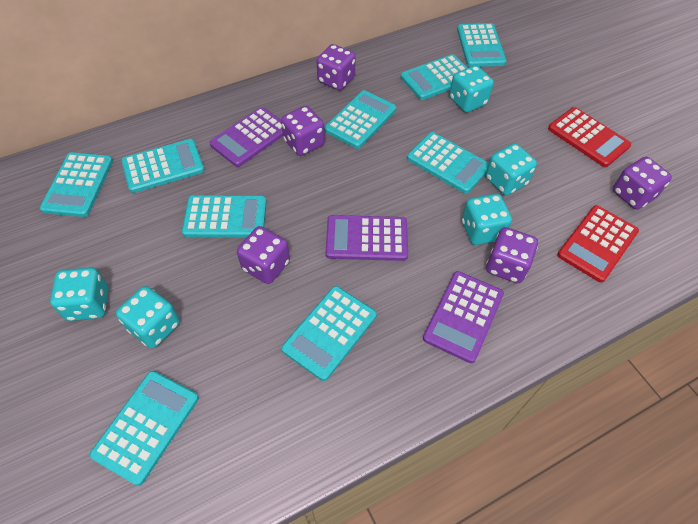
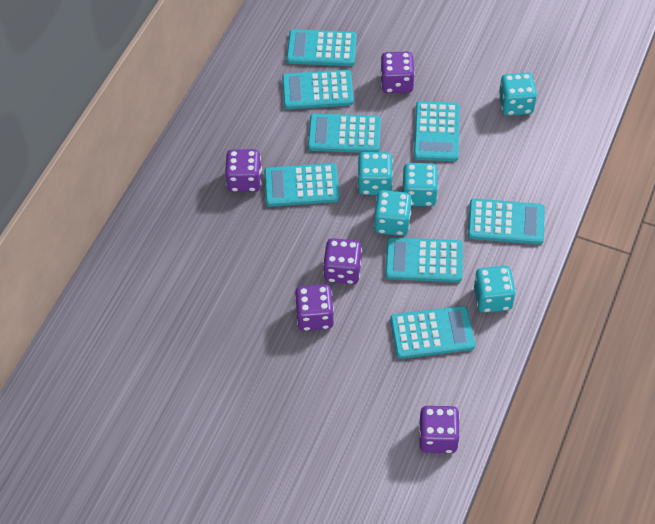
purple calculator: [210,107,283,167] [326,215,408,261] [423,271,504,363] = 3 -> none = 0
red calculator: [548,107,631,167] [557,205,639,283] = 2 -> none = 0
turquoise calculator: [40,152,113,217] [89,371,199,486] [121,139,205,193] [182,195,267,238] [281,286,377,381] [324,90,396,149] [401,54,467,100] [407,132,489,194] [457,23,507,67] = 9 -> [264,163,339,207] [282,70,354,109] [286,29,357,66] [308,114,381,153] [385,237,463,282] [390,306,475,359] [414,101,460,161] [468,199,545,244] = 8

